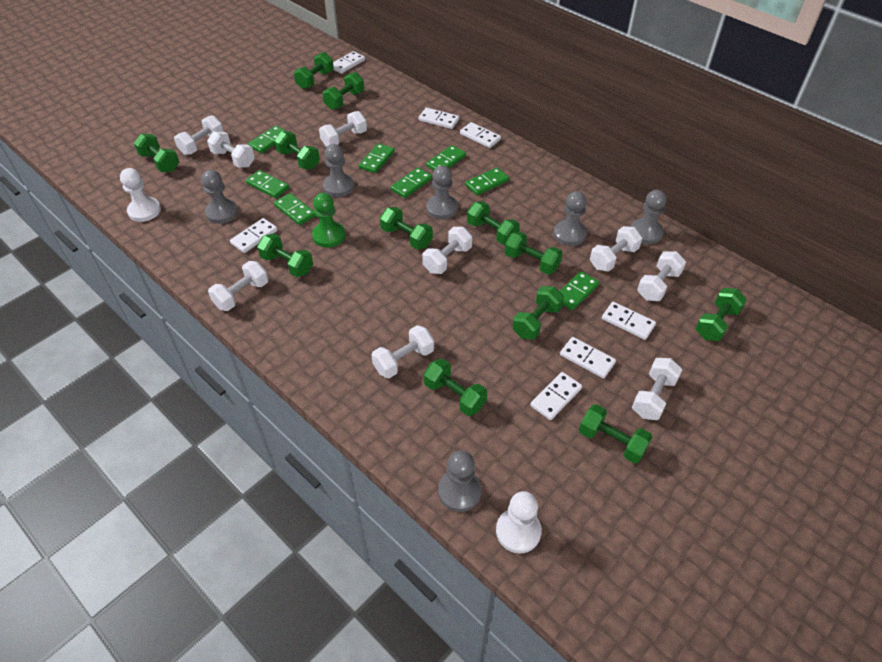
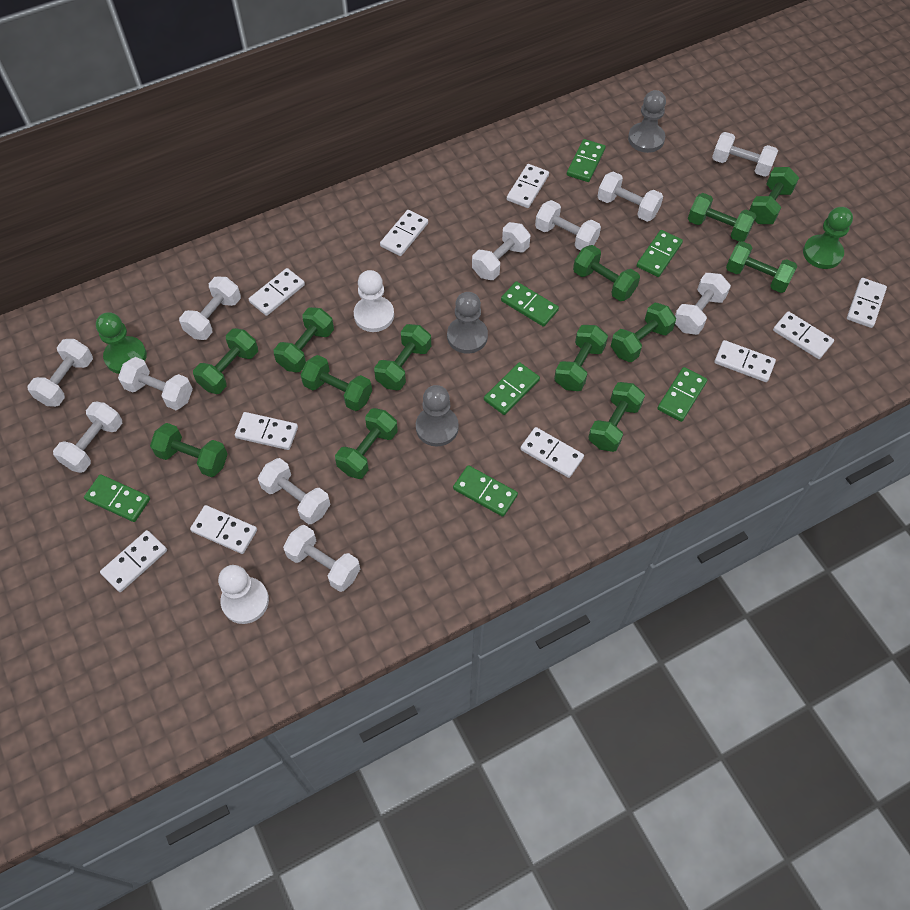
green domino: [246,170,289,198] [248,126,286,153] [274,193,316,225] [359,143,395,173] [390,167,432,198] [426,145,466,171] [465,167,509,195] [559,271,599,310] = 8 -> [84,474,150,522] [453,465,518,517] [484,362,540,415] [501,281,559,327] [567,139,606,182] [636,230,683,277] [657,367,707,422] = 7
green dumbbell: [134,134,179,172] [257,234,313,277] [274,131,320,169] [294,52,334,89] [323,72,364,110] [380,207,433,250] [424,358,487,416] [467,201,520,245] [504,231,563,274] [512,286,564,340] [579,404,652,464] [695,288,747,341] = 12 -> [150,423,228,477] [193,328,258,394] [274,307,334,372] [301,355,372,411] [335,408,398,479] [374,324,431,390] [554,325,608,391] [573,245,640,301] [588,382,645,452] [611,303,676,362] [688,193,756,242] [726,241,797,293] [749,167,799,224] = 13
green pawn: [312,193,345,248] = 1 -> [96,312,147,374] [803,207,853,269] = 2
grey pawn: [201,170,238,224] [323,144,354,197] [426,166,458,219] [438,450,482,512] [554,191,587,246] [631,190,667,244] = 6 -> [416,385,459,446] [447,292,488,354] [628,90,666,153] = 3
white domino: [230,218,278,253] [333,51,365,74] [419,108,459,129] [460,122,501,148] [530,372,582,420] [560,337,616,378] [602,302,656,340] = 7 -> [100,530,167,592] [190,505,257,554] [235,412,298,450] [249,268,305,316] [380,210,428,256] [507,164,549,208] [520,427,584,478] [714,340,776,382] [773,311,834,359] [847,278,887,328] = 10
white dumbbell: [174,115,224,155] [207,131,255,168] [208,261,269,311] [319,111,367,147] [371,325,434,378] [422,227,472,274] [590,226,642,272] [632,358,683,420] [637,251,686,301] = 9 -> [27,339,93,407] [53,402,122,473] [118,357,193,410] [179,276,241,340] [258,458,331,524] [283,525,360,592] [472,222,530,280] [535,200,601,250] [597,171,663,222] [675,273,731,335] [712,132,778,177] = 11

